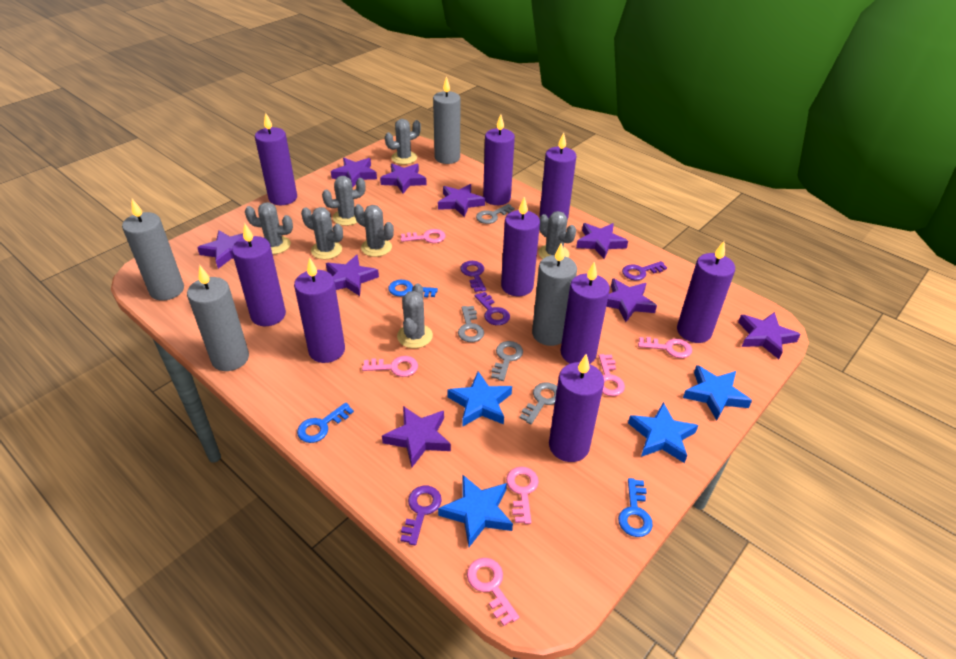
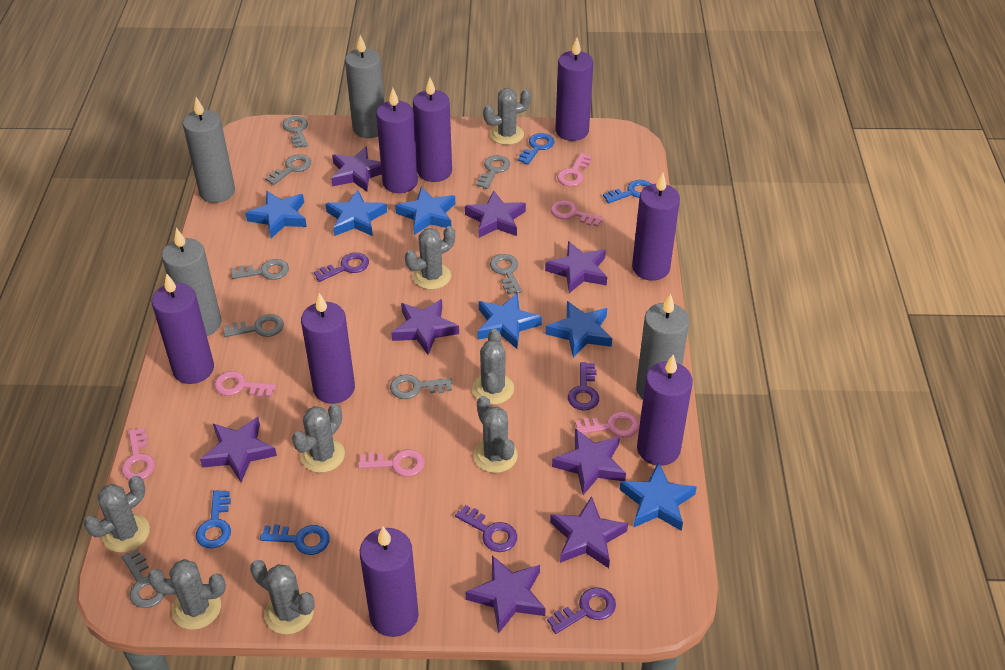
blue key: [297,402,354,443] [388,280,438,297] [618,478,653,537] = 3 -> [196,490,231,549] [260,525,330,555] [518,133,554,165] [603,180,651,203] = 4
blue star: [438,475,513,547] [447,371,512,427] [628,402,698,463] [683,365,752,421] = 4 -> [245,191,307,239] [325,190,387,236] [395,187,455,235] [478,293,542,349] [546,301,612,358] [620,462,697,531] = 6
grey cactus: [245,202,293,254] [301,207,343,259] [322,176,365,226] [354,204,394,257] [385,119,421,165] [397,283,433,348] [539,211,576,259] = 7 -> [84,476,150,553] [148,559,226,630] [250,560,314,635] [292,404,345,473] [405,226,455,290] [472,329,514,405] [474,396,518,473] [483,88,531,145] = 8
grey key: [458,306,484,342] [476,204,515,224] [491,341,523,381] [520,383,557,424] = 4 -> [122,549,165,608] [223,314,284,337] [231,259,289,280] [265,154,311,185] [283,116,308,148] [390,374,452,399] [477,155,510,189] [490,254,522,295] = 8
purple candle: [232,223,286,326] [255,112,297,205] [294,257,345,363] [483,114,515,205] [501,197,540,296] [540,132,576,220] [549,354,604,462] [561,262,610,364] [677,241,735,343] = 9 -> [152,273,214,384] [301,293,355,404] [360,527,419,637] [376,88,418,193] [413,77,452,182] [555,38,593,141] [632,173,680,281] [637,355,693,466] = 8
purple star: [197,230,243,269] [326,255,379,296] [331,158,377,188] [380,164,427,194] [382,406,451,467] [438,184,485,217] [576,223,628,259] [606,278,657,322] [738,312,801,359] = 9 -> [200,417,277,482] [331,147,382,192] [391,299,459,355] [465,191,526,238] [465,555,546,634] [545,241,607,293] [550,496,628,568] [552,428,626,495] = 8

